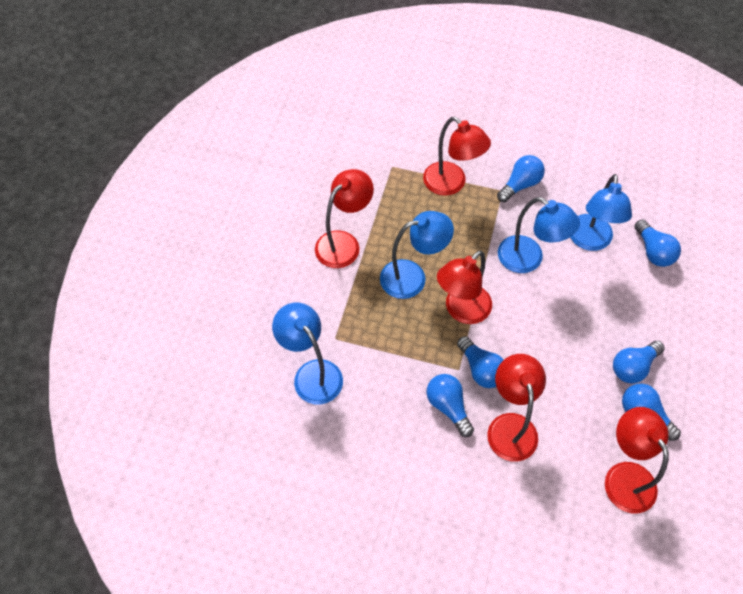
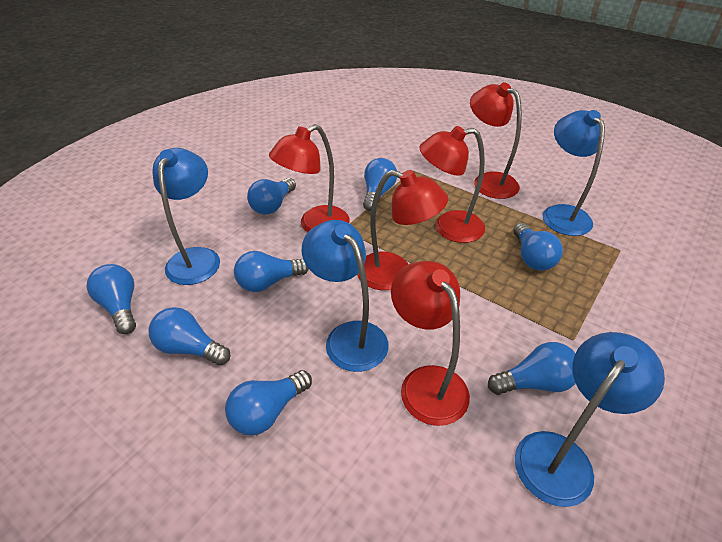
blue light bulb: [426,374,474,437] [457,336,503,388] [497,155,545,202] [613,341,665,383] [622,384,681,441] [634,219,681,267] = 6 -> [87,264,136,334] [149,307,231,365] [225,370,312,436] [234,251,309,292] [247,178,296,214] [363,158,397,211] [488,342,576,395] [513,223,563,271] = 8

